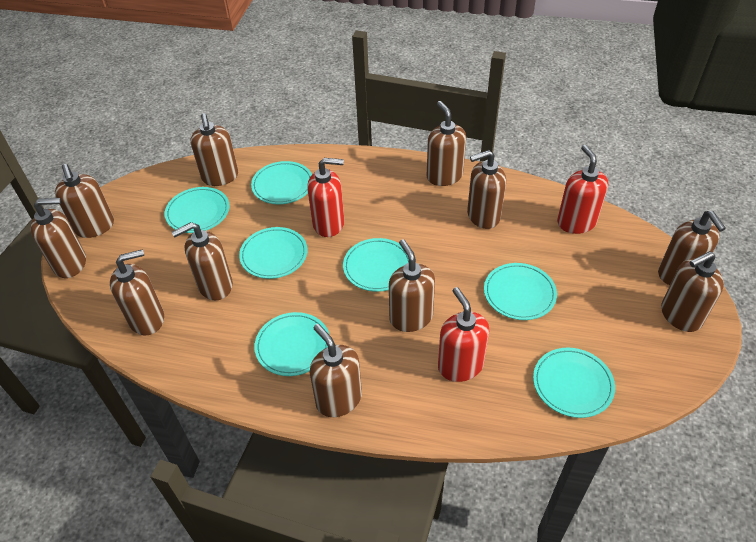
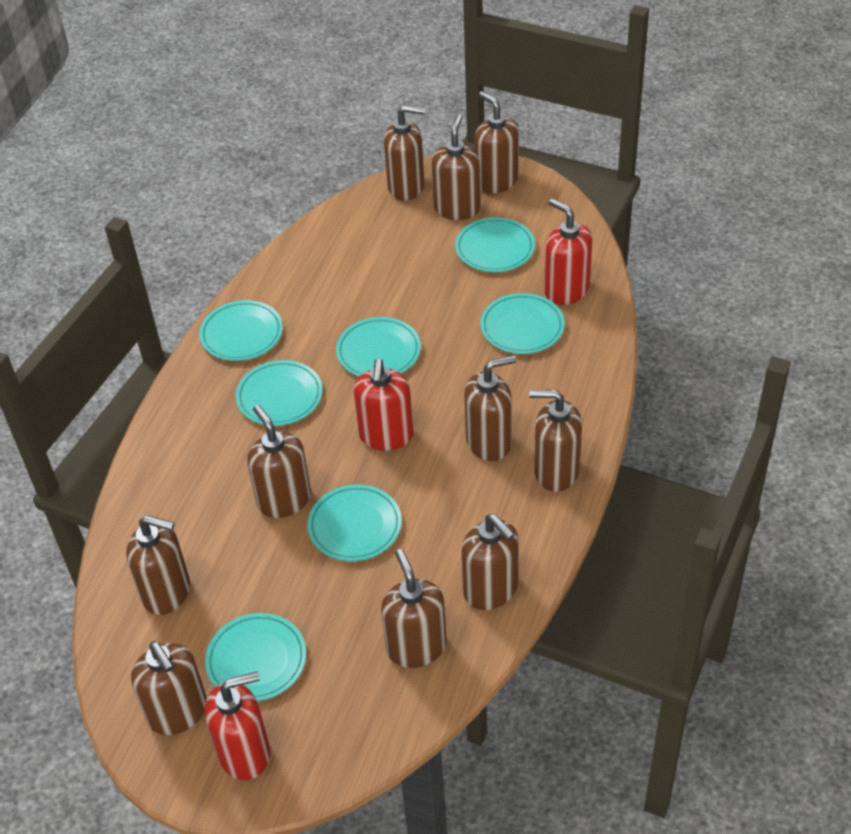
brown soap dispenser: [30,198,86,278] [55,164,114,238] [110,249,164,335] [172,222,233,300] [190,113,238,186] [310,324,362,417] [389,239,435,332] [427,101,466,186] [467,150,506,229] [658,211,726,285] [661,251,724,332] = 11 -> [126,515,190,615] [131,641,207,735] [247,405,311,518] [381,549,447,668] [384,105,426,201] [431,115,481,220] [461,514,519,610] [464,355,516,461] [475,91,519,194] [529,390,582,492] = 10

